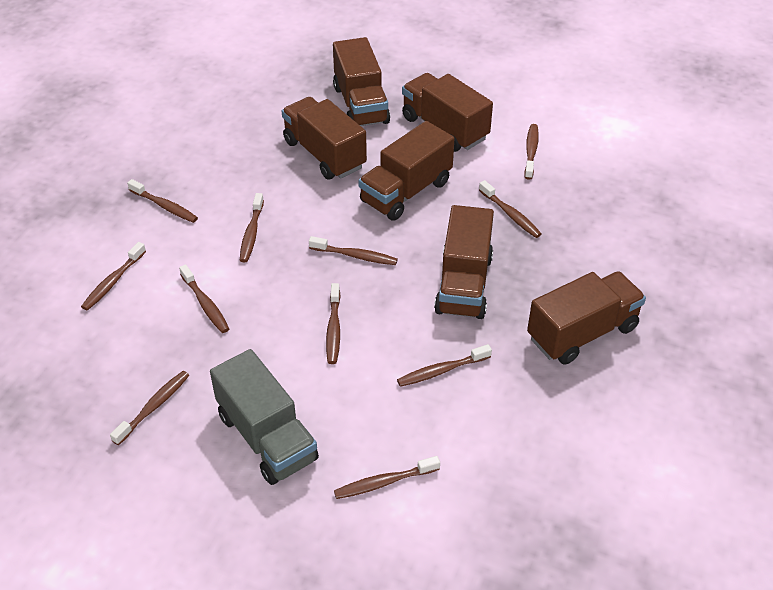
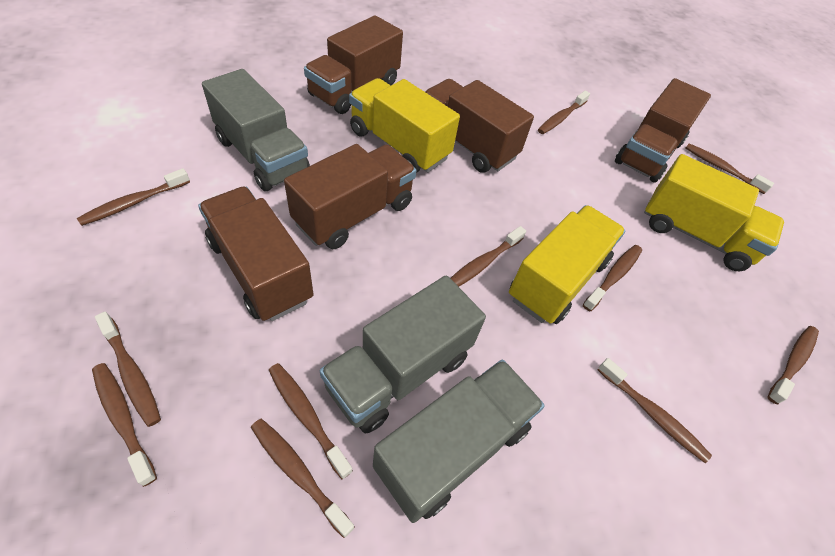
brown truck: [282,97,367,179] [333,37,390,126] [358,121,455,221] [402,73,493,152] [434,205,494,319] [527,271,646,364] = 6 -> [198,187,314,321] [284,144,417,249] [304,15,403,114] [425,79,534,173] [615,78,711,183] = 5
grey truck: [210,349,319,485] = 1 -> [202,69,310,191] [320,276,486,434] [373,360,545,523] = 3
yellow truck: none = 0 -> [349,78,460,173] [509,205,625,324] [644,154,784,271] = 3

